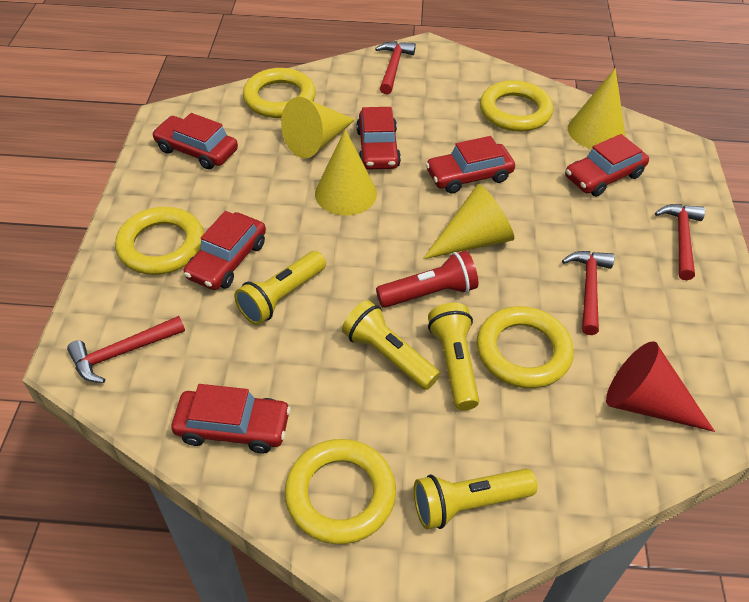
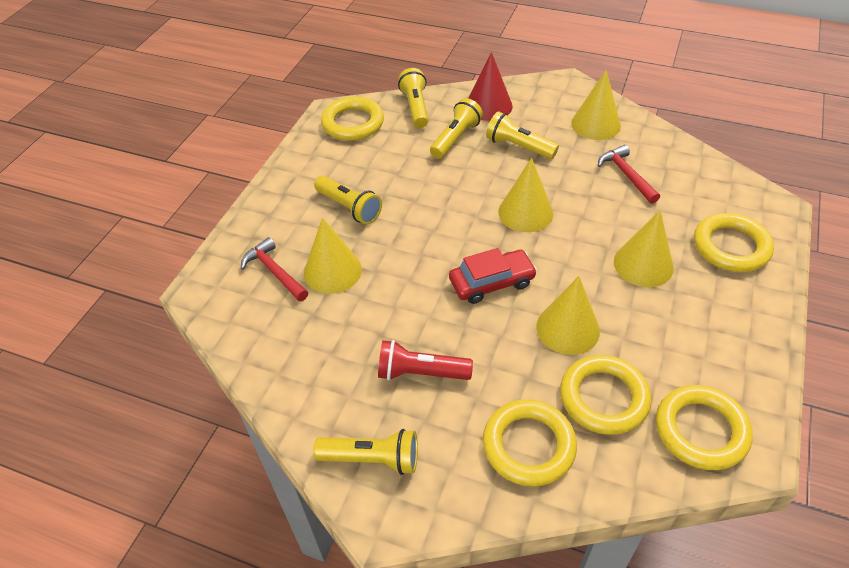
red car: [152,113,238,169] [171,384,291,453] [184,211,266,290] [356,107,401,170] [426,136,515,194] [565,134,649,197] = 6 -> [449,248,537,304] = 1
red hammer: [67,316,185,383] [375,41,416,94] [562,251,614,335] [655,204,705,280] = 4 -> [241,237,308,302] [598,145,660,204] = 2
yellow cone: [281,97,355,158] [315,129,377,215] [423,184,514,259] [568,68,625,149] = 4 -> [304,218,362,294] [498,158,553,232] [536,276,600,355] [571,70,621,140] [614,210,674,287] = 5
yellow flashlight: [234,251,326,325] [342,300,440,390] [414,469,537,530] [428,303,479,411] = 4 -> [313,429,418,475] [314,176,382,225] [398,68,428,128] [430,98,483,159] [486,111,559,159] = 5

